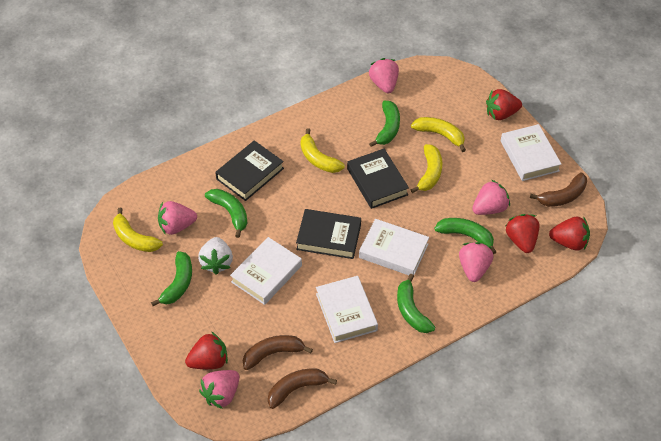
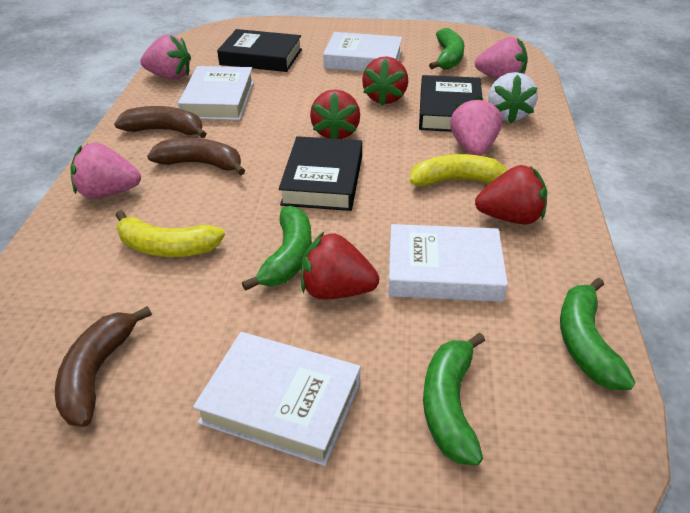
green banana: [151,251,192,306] [205,189,247,238] [369,101,400,147] [397,274,435,333] [434,218,496,254] = 5 -> [242,206,312,291] [423,333,485,466] [429,28,464,69] [560,278,635,390] = 4
pink strawberry: [158,201,197,235] [199,370,240,409] [369,58,399,93] [459,242,494,282] [472,180,510,215] = 5 -> [71,142,141,199] [140,35,191,80] [450,96,502,156] [475,37,528,79] = 4
yellow banana: [113,208,163,252] [300,128,345,173] [411,117,466,152] [411,144,442,193] = 4 -> [115,210,225,257] [410,154,507,187] = 2

